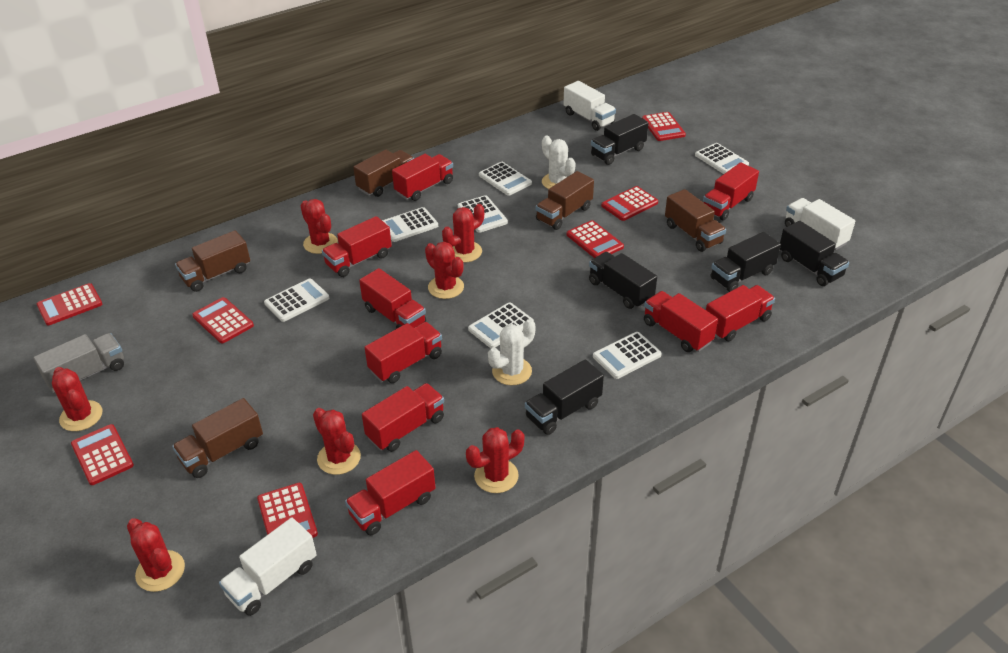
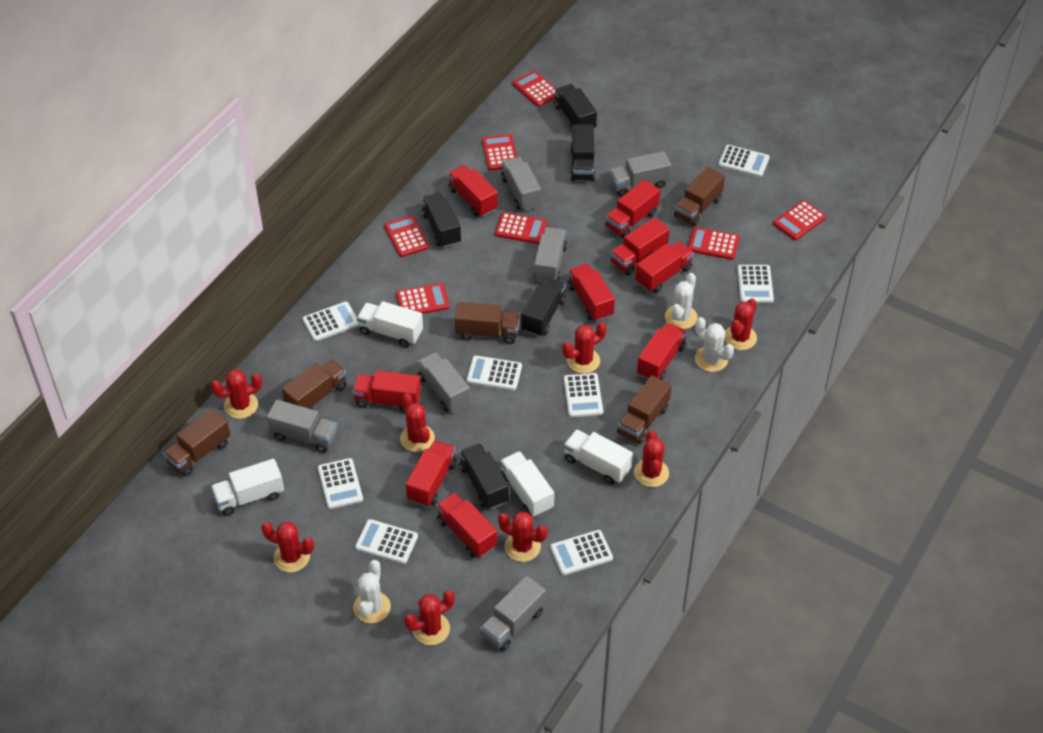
grey truck: [33,333,124,393] = 1 -> [267,400,337,453] [417,352,470,413] [480,576,546,651] [501,157,541,211] [533,227,567,283] [609,151,671,197] = 6
red cactus: [52,367,103,431] [127,518,185,592] [301,199,338,254] [313,408,361,475] [425,242,464,299] [442,204,484,263] [466,427,524,493] = 7 -> [211,370,262,419] [261,522,314,573] [400,393,435,452] [404,590,455,645] [498,511,548,562] [562,322,607,374] [634,430,669,487] [724,298,757,350] = 8
white cactus: [488,319,535,385] [542,135,576,189] = 2 -> [353,560,391,623] [665,273,698,329] [695,317,734,372] = 3
white calculator: [264,278,329,322] [382,207,438,242] [458,195,508,233] [468,302,534,348] [479,162,532,196] [593,332,662,379] [695,143,749,174] = 7 -> [302,301,359,341] [318,458,363,509] [355,519,418,564] [466,355,522,391] [550,530,613,575] [564,373,603,417] [718,145,770,177] [737,265,774,303] = 8
white truck: [219,517,317,616] [563,81,616,131] [785,198,855,251] = 3 -> [211,459,284,516] [357,301,423,347] [500,451,554,517] [564,429,633,484] = 4

